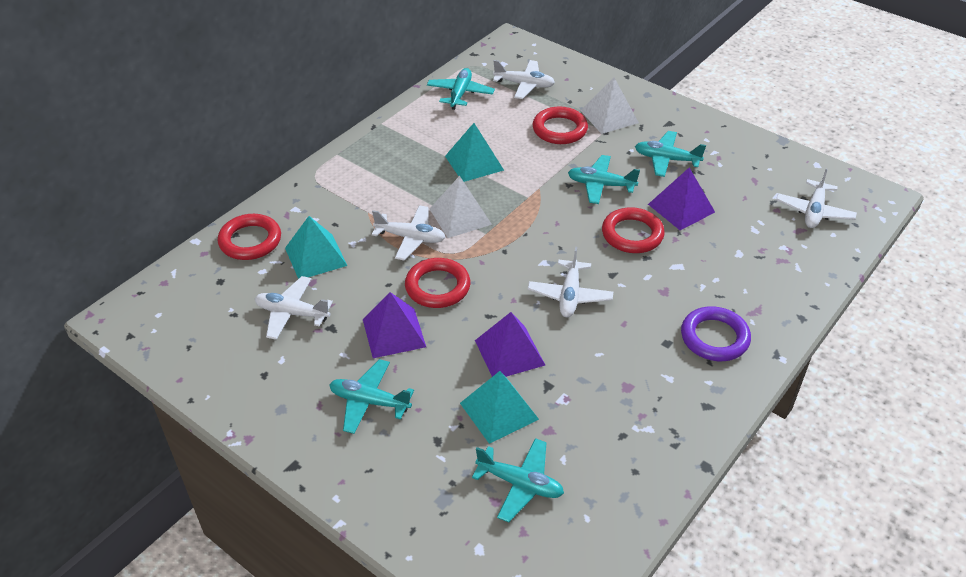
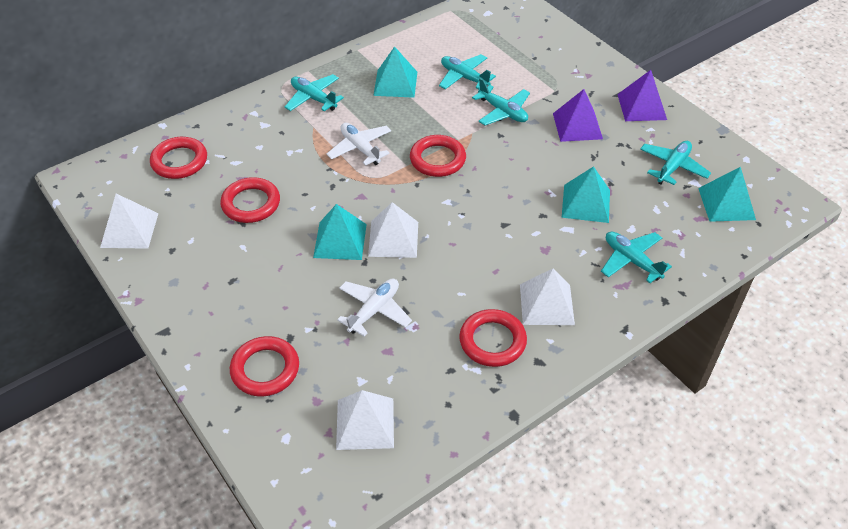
purple pyramid: [363,292,426,358] [475,312,545,377] [648,167,715,230] = 3 -> [553,89,603,142] [617,70,667,121] = 2
purple ring: [681,306,751,361] = 1 -> none = 0
red ring: [218,214,281,260] [405,258,470,308] [533,106,588,144] [602,207,665,253] = 4 -> [150,137,207,179] [220,177,280,223] [230,336,299,397] [410,135,466,177] [459,309,527,367] = 5
turquoise pyramid: [285,216,347,279] [445,123,504,182] [460,371,539,444] = 3 -> [313,204,367,260] [373,46,417,98] [562,166,610,223] [698,167,756,222] = 4
white plane: [255,276,333,340] [372,205,445,261] [493,60,555,99] [527,247,613,317] [776,169,857,228] = 5 -> [326,123,391,166] [337,279,412,336] = 2
white pyramid: [430,176,492,238] [581,77,639,134] = 2 -> [100,194,159,249] [336,390,394,450] [368,202,418,258] [520,269,575,325] = 4

